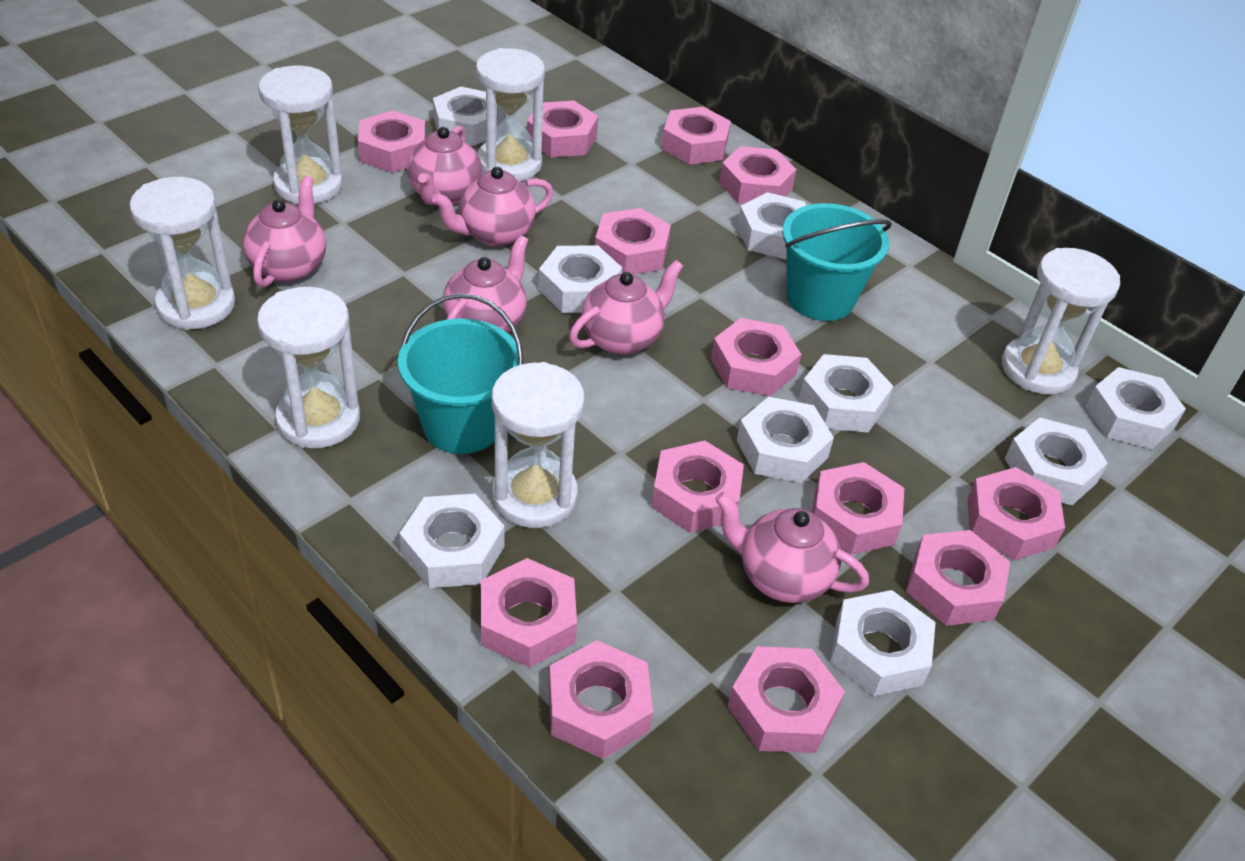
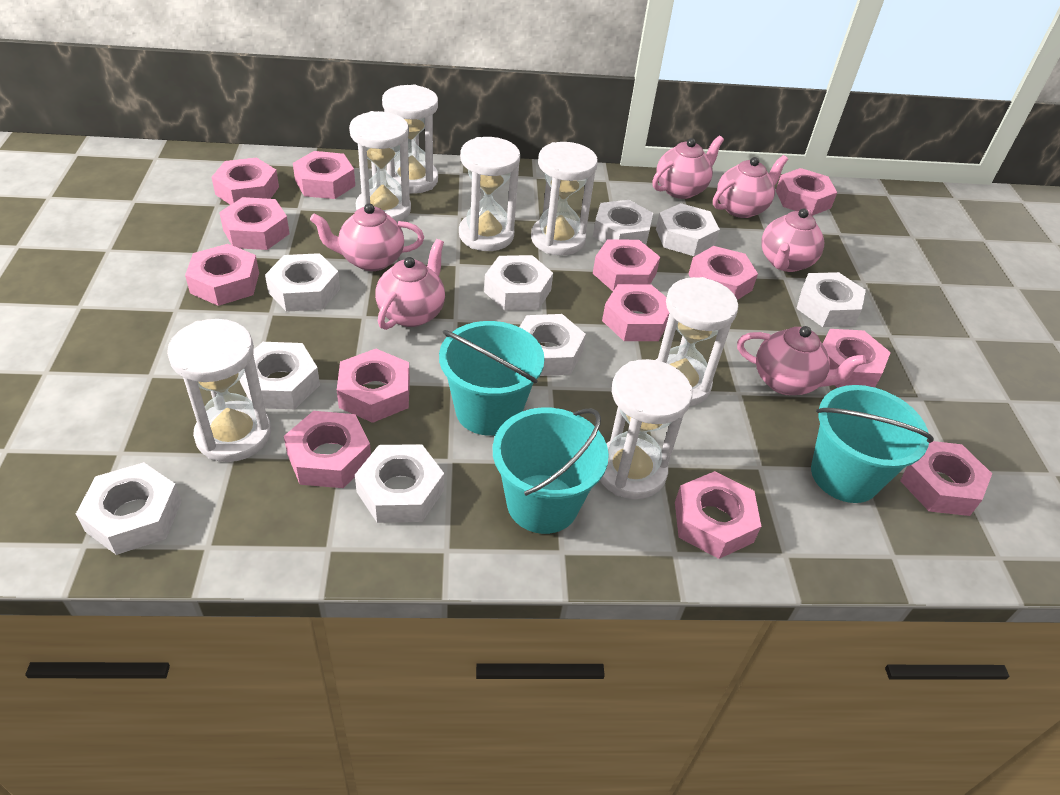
turquoise bucket: [398,293,523,454] [782,203,892,321] = 2 -> [439,321,545,436] [493,408,609,534] [811,385,934,503] = 3
white hourglass: [129,177,235,330] [257,287,360,448] [258,66,343,204] [476,48,545,181] [491,362,585,528] [1002,248,1120,395] = 6 -> [167,319,271,462] [349,111,411,222] [382,84,438,194] [459,137,520,251] [531,142,598,256] [600,359,692,499] [656,277,738,406] = 7

